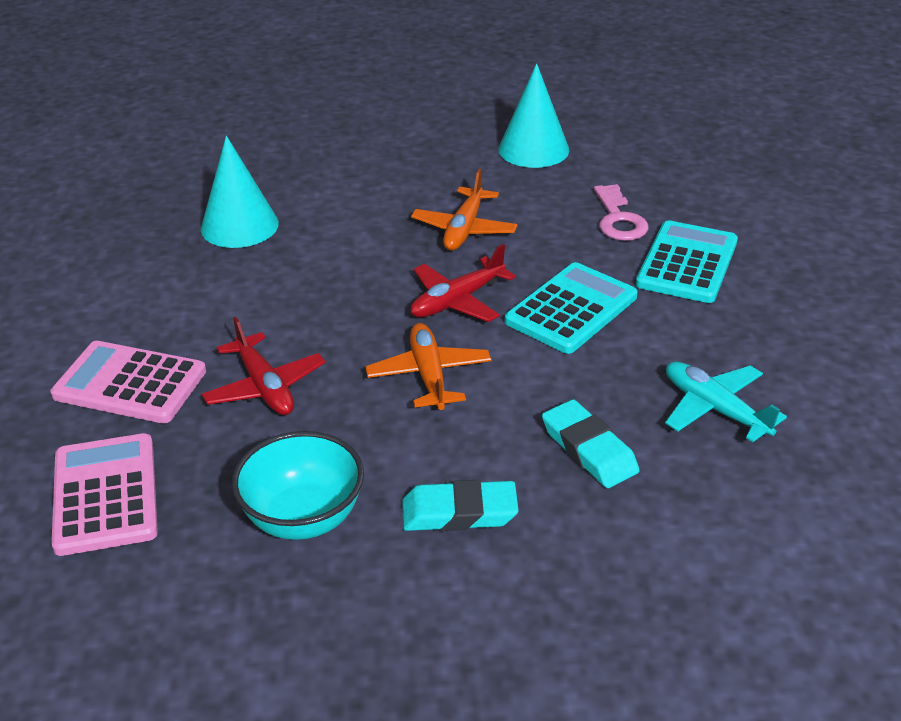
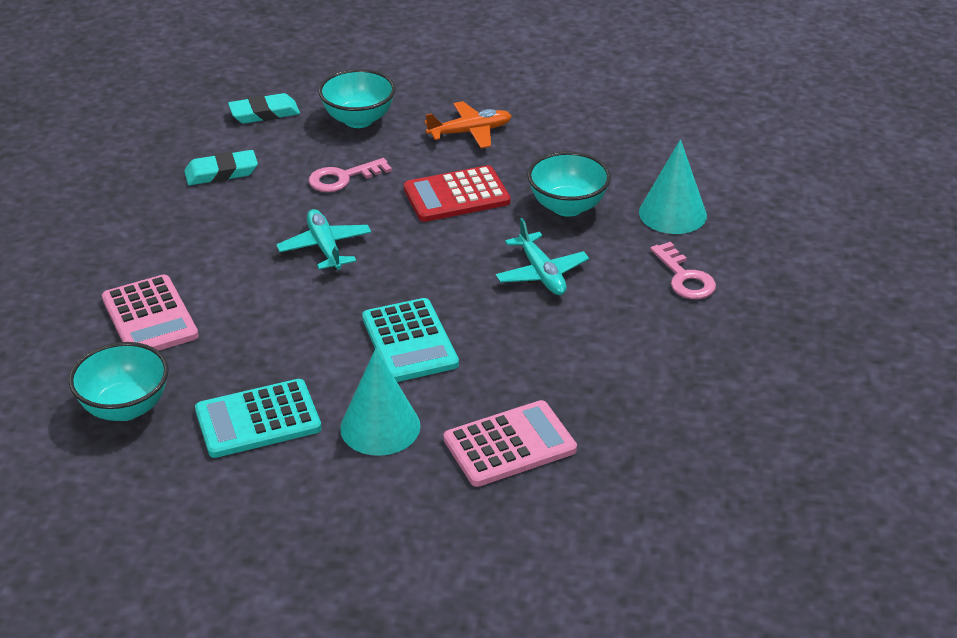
orange plane: [365,323,492,410] [411,169,518,250] = 2 -> [424,101,512,148] = 1
pink key: [594,184,649,241] = 1 -> [309,158,392,192] [650,242,716,299] = 2
red calculator: none = 0 -> [404,165,511,222] = 1
red plane: [202,317,325,415] [411,244,516,322] = 2 -> none = 0
turquoise bowl: [232,431,364,540] = 1 -> [69,342,169,421] [318,69,396,128] [527,151,611,217] = 3
turquoise plane: [665,362,787,442] = 1 -> [276,209,371,270] [496,218,589,295] = 2

